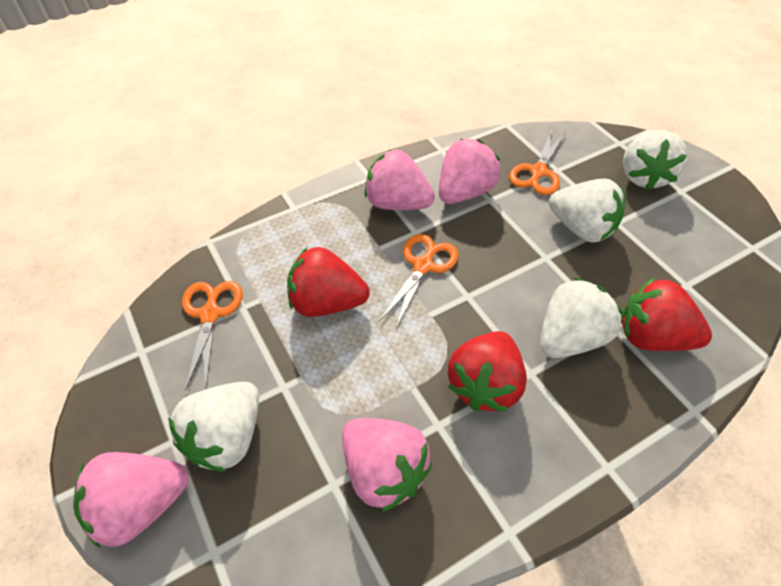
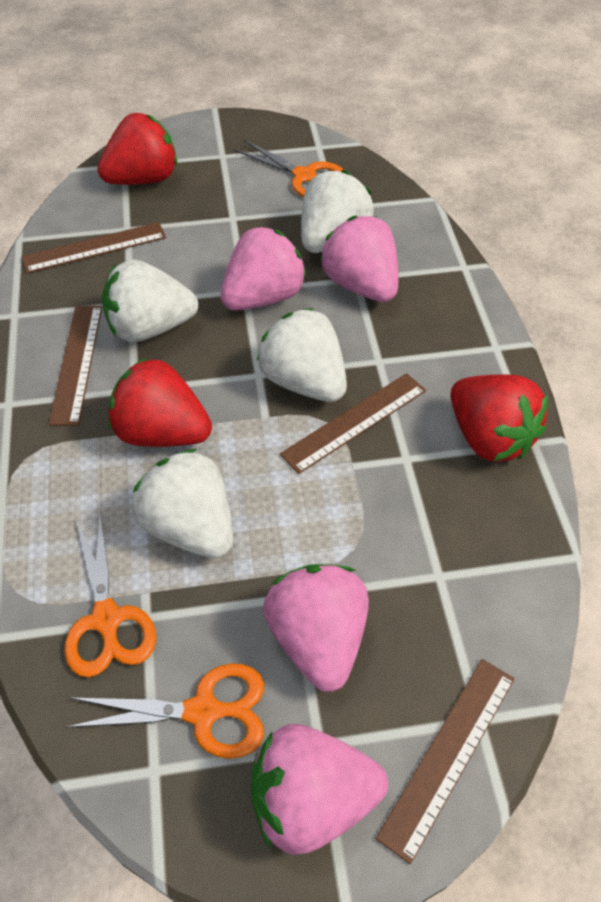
brown ruler: none = 0 -> [22,222,166,273] [49,306,102,426] [280,373,426,474] [375,659,515,864] = 4

